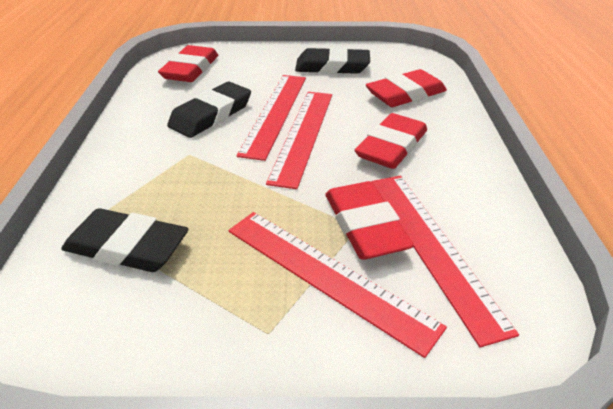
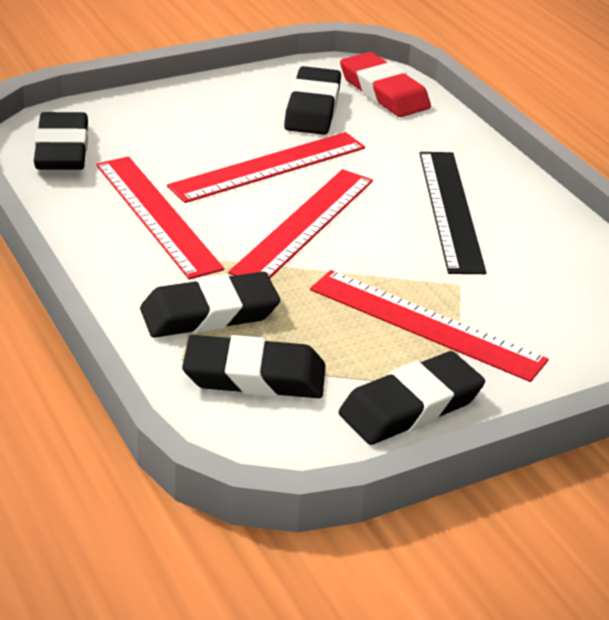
black eraser: [61,208,189,272] [167,82,251,138] [295,47,370,74] = 3 -> [34,112,88,170] [140,272,280,338] [182,335,326,398] [284,66,341,135] [338,351,485,445] = 5
black ruler: none = 0 -> [419,152,487,274] = 1
red eraser: [158,45,218,82] [325,181,414,260] [355,113,427,169] [366,69,447,107] = 4 -> [340,52,431,117] = 1

